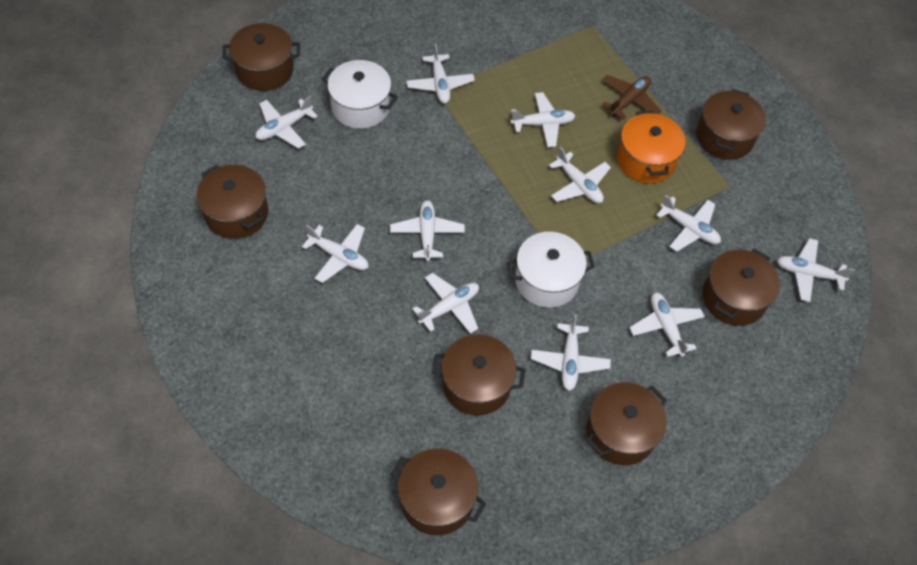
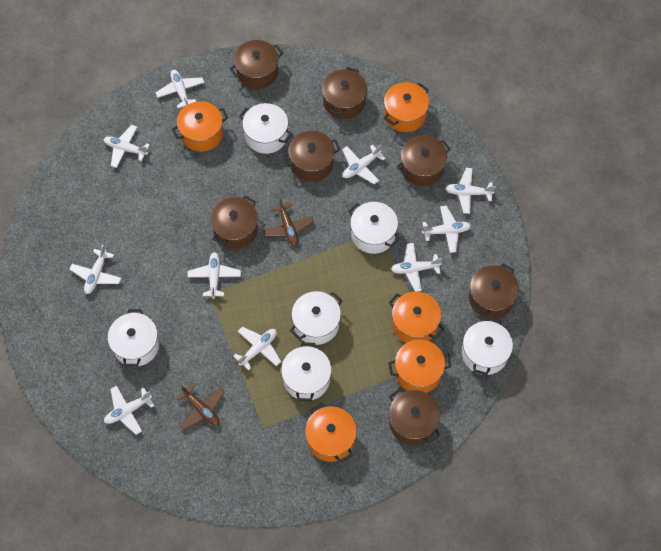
brown plane: [602,75,661,120] = 1 -> [176,383,224,430] [263,198,314,246] = 2
orange pot: [617,111,686,183] = 1 -> [172,101,228,152] [305,403,357,463] [384,82,429,132] [388,339,452,393] [389,292,444,343] = 5
white plane: [256,96,318,149] [302,224,369,283] [390,200,465,261] [406,44,475,104] [413,273,479,334] [510,92,575,147] [531,314,611,391] [549,147,611,203] [629,292,705,357] [656,195,721,252] [777,238,855,302] = 11 -> [69,245,121,294] [104,125,150,168] [104,386,154,435] [155,70,204,108] [187,252,241,299] [233,327,281,370] [342,144,386,184] [391,243,442,292] [422,206,471,253] [445,168,496,214] = 10
white pot: [322,60,398,129] [507,232,595,308] = 2 -> [108,309,159,367] [239,103,292,154] [281,342,332,401] [290,291,342,345] [348,202,400,254] [462,317,513,376] = 6

